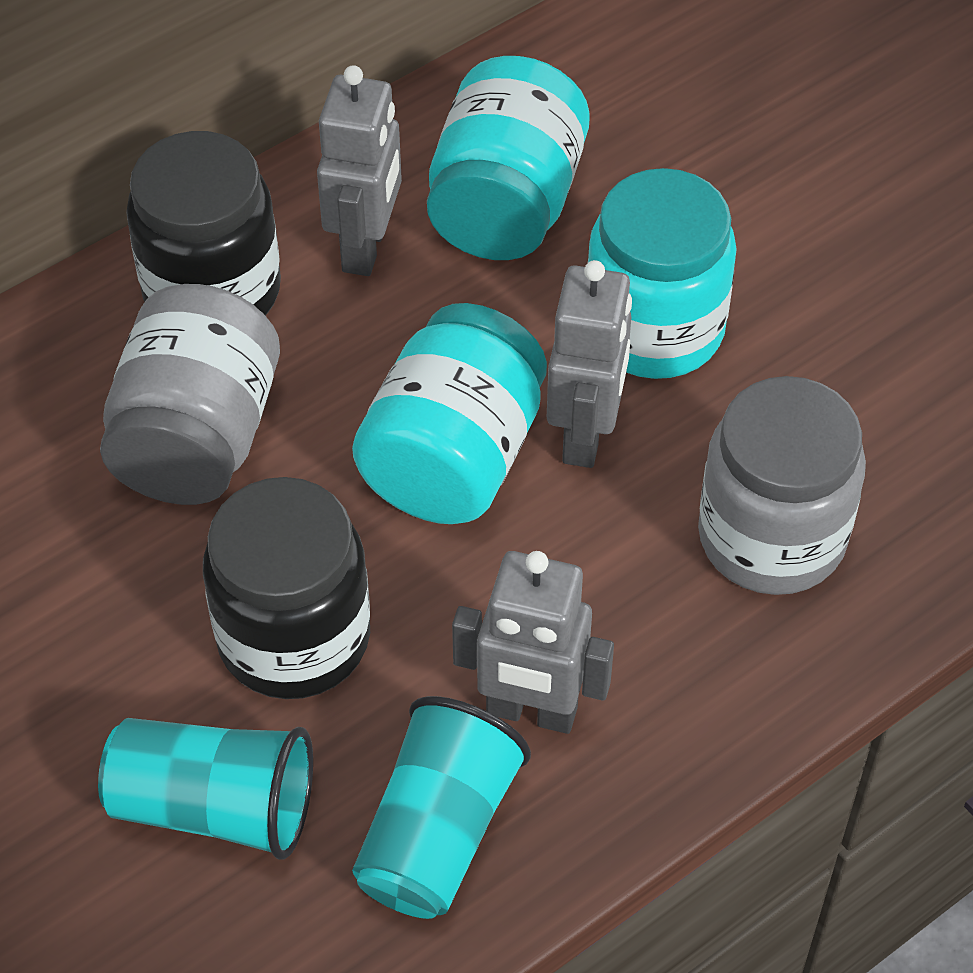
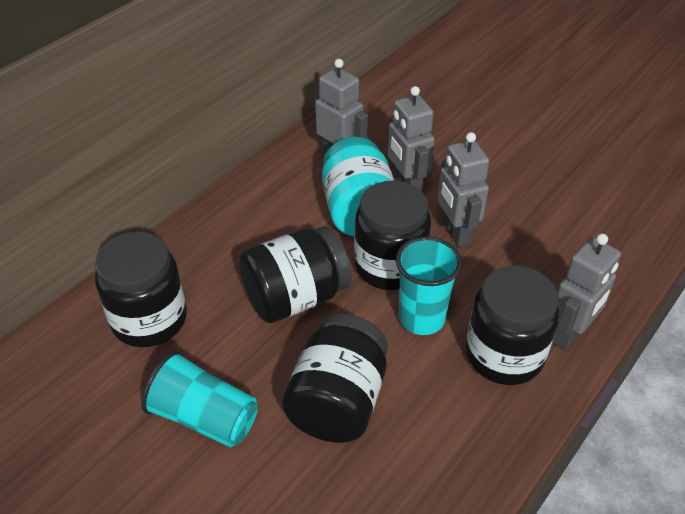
black jar: [126,131,281,316] [203,477,370,699] = 2 -> [95,232,187,347] [239,226,351,323] [282,314,388,443] [354,181,431,290] [466,266,559,385] = 5
grey jar: [100,284,280,505] [698,376,866,595] = 2 -> none = 0
grey robot: [317,65,402,276] [452,551,614,734] [547,260,632,468] = 3 -> [315,59,368,154] [388,86,435,191] [438,132,489,247] [552,234,621,350] = 4
turquoise jar: [352,303,547,524] [427,56,590,260] [588,168,737,379] = 3 -> [322,137,394,236] = 1

